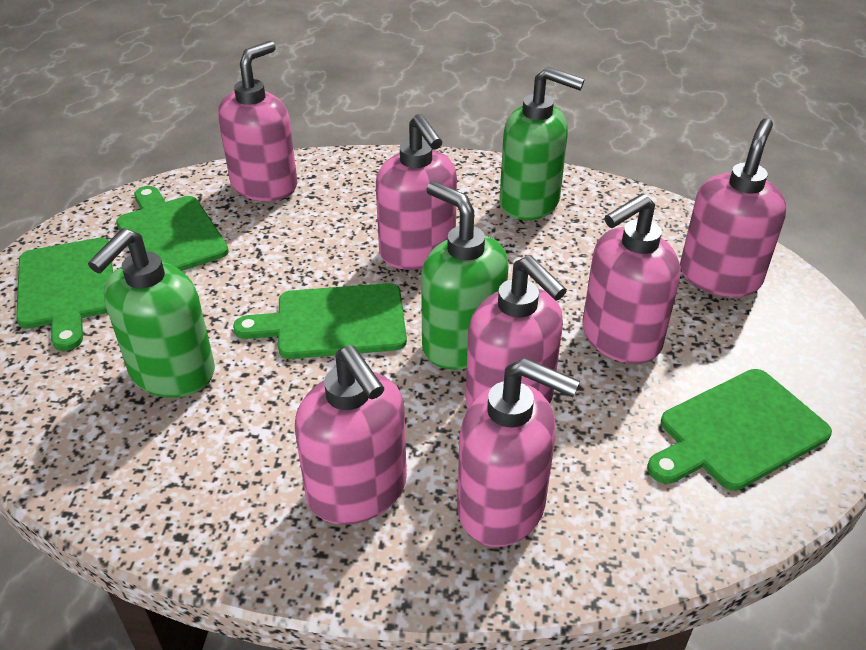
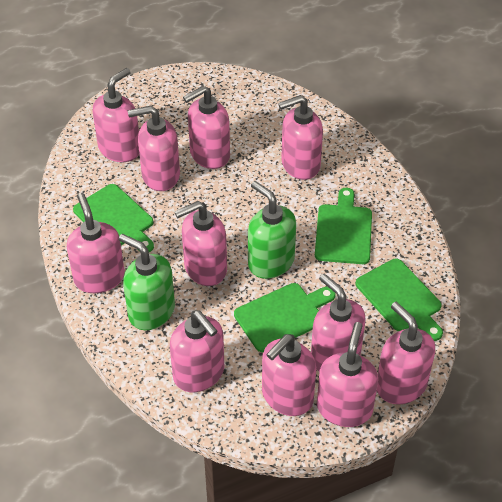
green soap dispenser: [88,229,215,398] [421,181,509,370] [499,67,585,220] = 3 -> [119,234,175,330] [248,181,296,279] = 2
pink soap dispenser: [218,41,297,201] [295,345,407,525] [376,114,457,270] [457,358,580,547] [466,255,567,409] [582,193,680,364] [680,118,786,297] = 7 -> [67,193,125,293] [93,68,139,162] [128,105,180,191] [170,311,224,392] [175,201,227,286] [183,86,230,169] [262,334,316,416] [278,95,323,180] [311,274,366,372] [317,322,378,427] [377,302,435,404] = 11

